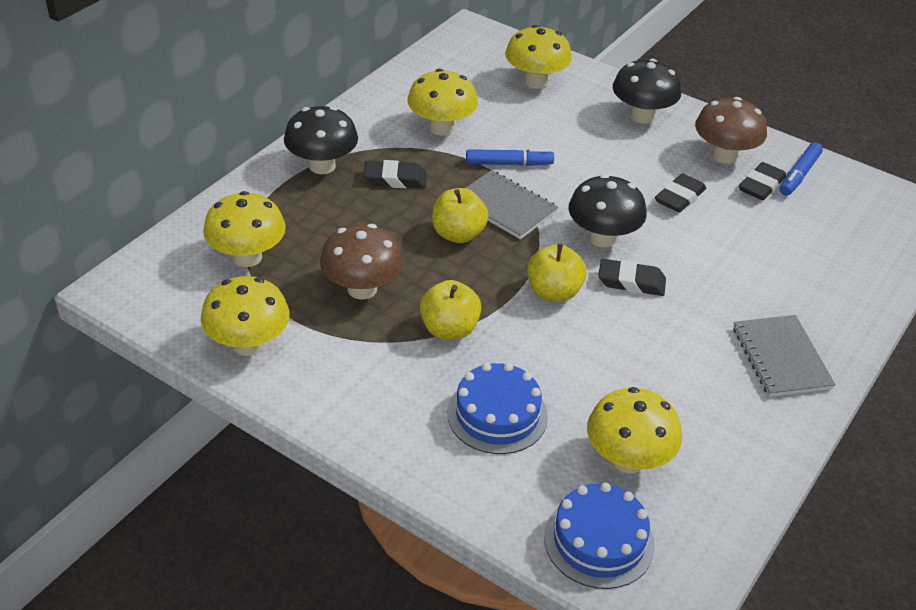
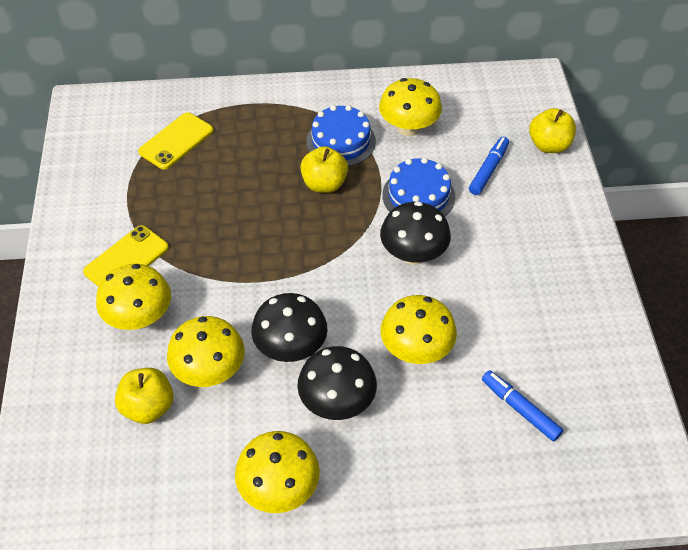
black eraser: [363,160,427,188] [598,259,666,296] [655,173,706,213] [739,162,786,200] = 4 -> none = 0
brown mushroom: [320,224,403,300] [695,97,767,164] = 2 -> none = 0
grey notebook: [466,170,559,239] [733,315,836,397] = 2 -> none = 0
yellow phone: none = 0 -> [83,225,169,287] [138,112,213,170] = 2

